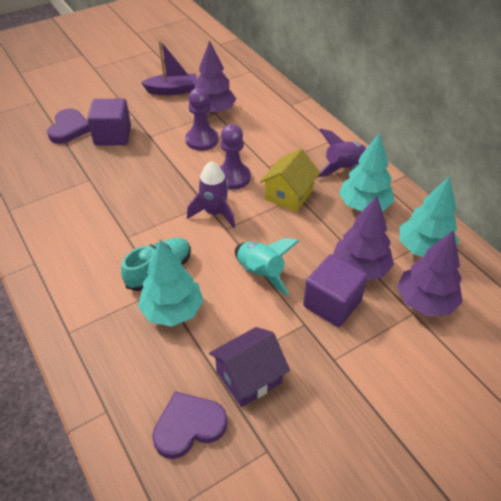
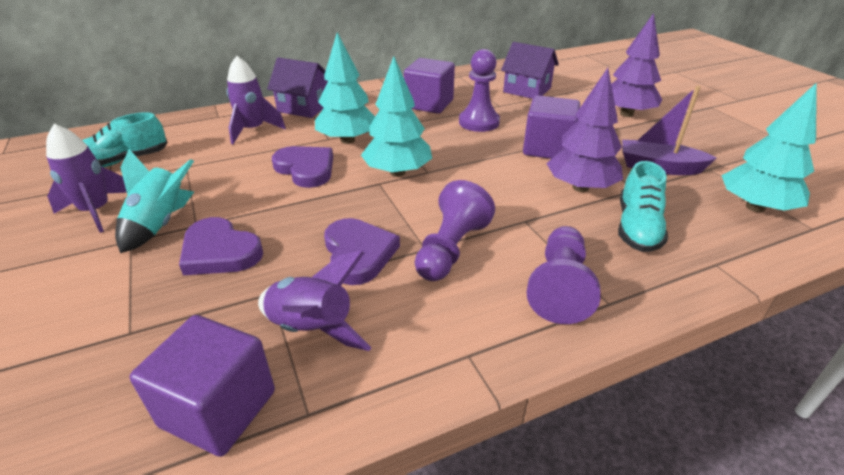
purple cube: [87,99,131,146] [303,254,368,327] = 2 -> [130,315,275,457] [404,58,455,114] [523,95,580,159] = 3
purple heart: [47,108,90,144] [152,391,228,459] = 2 -> [179,217,263,275] [272,146,333,188] [324,218,400,285] = 3
purple house: [209,327,290,407] = 1 -> [267,58,328,118] [501,42,559,99] = 2
purple pawn: [185,88,218,151] [220,124,251,190] = 2 -> [415,180,495,281] [459,49,500,132] [527,226,601,324] = 3
purple rocket: [187,161,235,228] [318,129,367,177] = 2 -> [46,124,127,233] [226,56,286,144] [258,251,372,351] = 3
purple tree: [194,41,236,114] [333,196,394,280] [397,230,463,316] = 3 -> [547,68,623,192] [611,13,662,117] = 2
turquoise shoe: [121,238,191,291] = 1 -> [82,112,168,167] [618,161,668,252] = 2
yellow house: [260,148,320,212] = 1 -> none = 0

